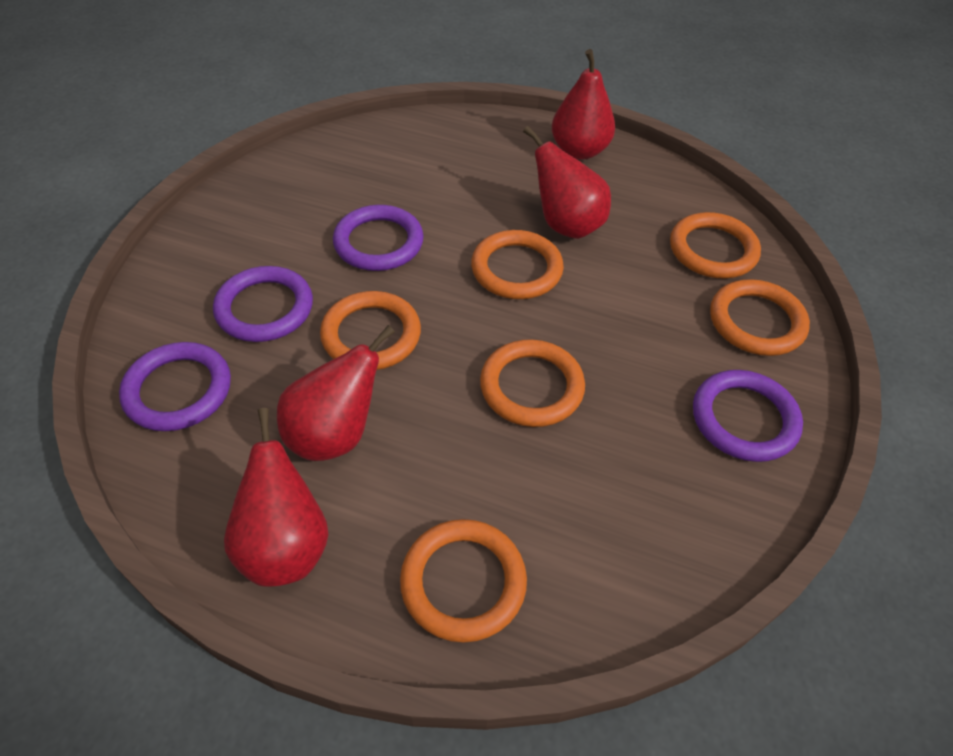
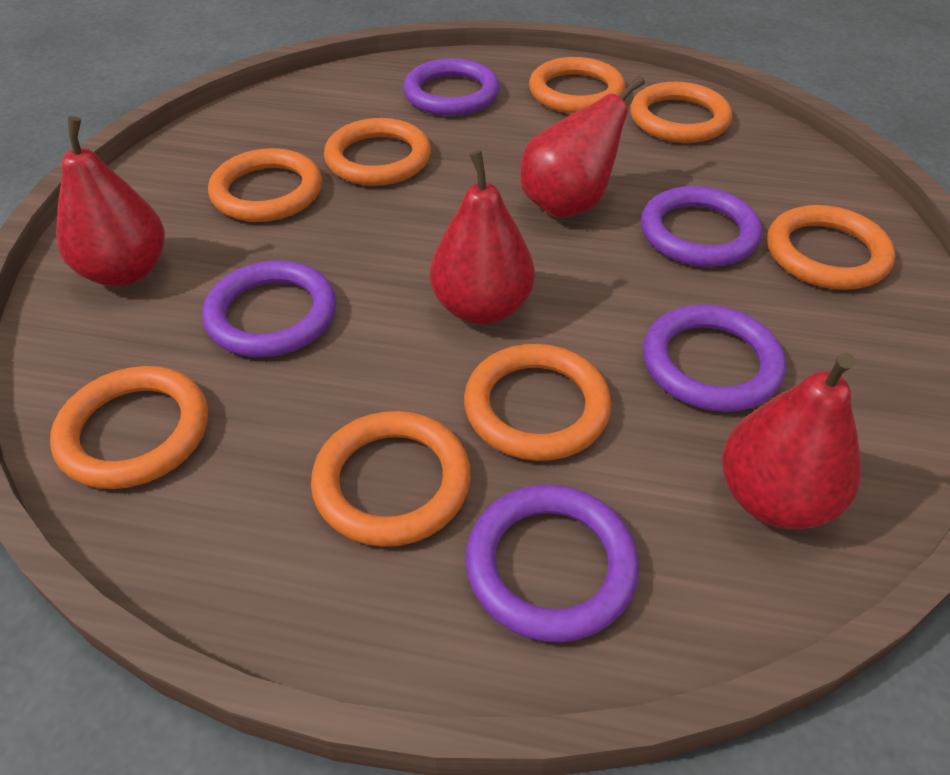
orange ring: [320,291,421,370] [400,519,527,643] [471,230,564,299] [480,339,585,427] [670,212,761,278] [710,279,810,356] = 6 -> [50,366,208,489] [208,148,322,222] [311,411,471,547] [324,118,431,186] [464,344,611,461] [529,57,626,114] [630,82,732,143] [767,205,895,290] = 8
purple ring: [119,342,231,431] [213,266,313,342] [333,205,424,271] [693,370,803,462] = 4 -> [202,261,337,357] [403,58,500,116] [465,484,639,642] [641,186,762,267] [643,304,786,412] = 5

